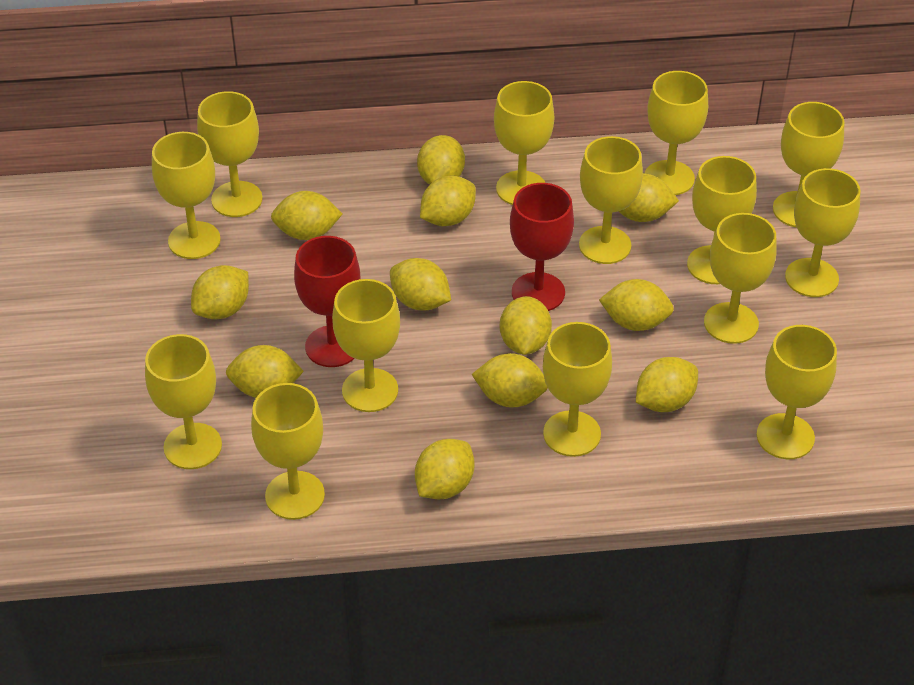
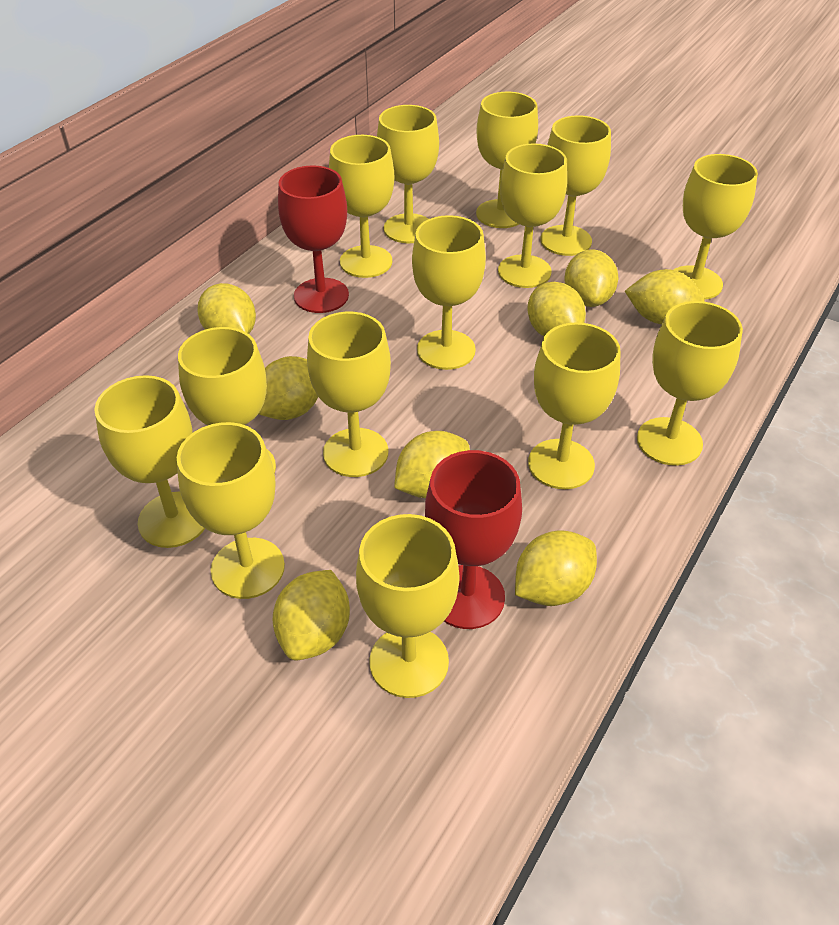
yellow lemon: [191,265,249,319] [226,345,304,398] [271,191,342,240] [390,258,451,310] [415,439,474,499] [417,135,465,184] [420,176,476,226] [472,353,548,408] [500,296,552,355] [599,279,674,331] [619,173,679,222] [636,357,698,412] = 12 -> [197,283,256,334] [259,356,318,420] [273,570,350,660] [394,431,470,498] [515,530,597,606] [527,282,586,336] [564,249,618,307] [625,269,704,324] = 8

